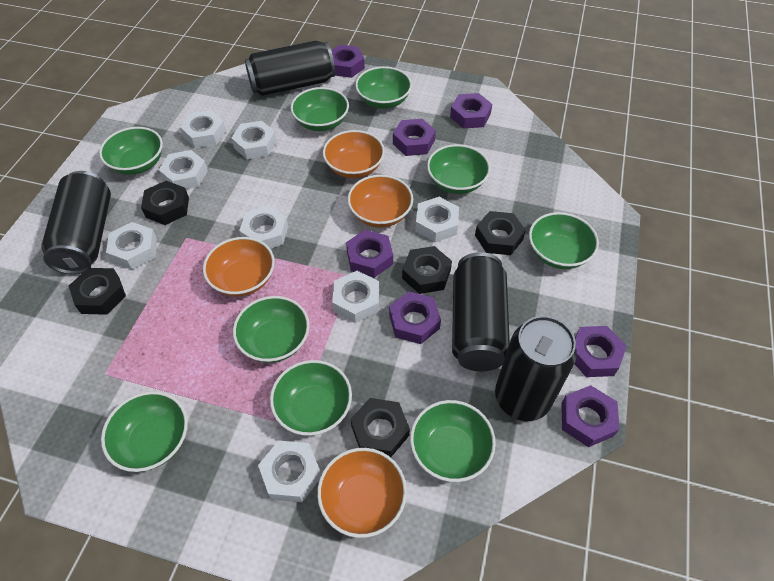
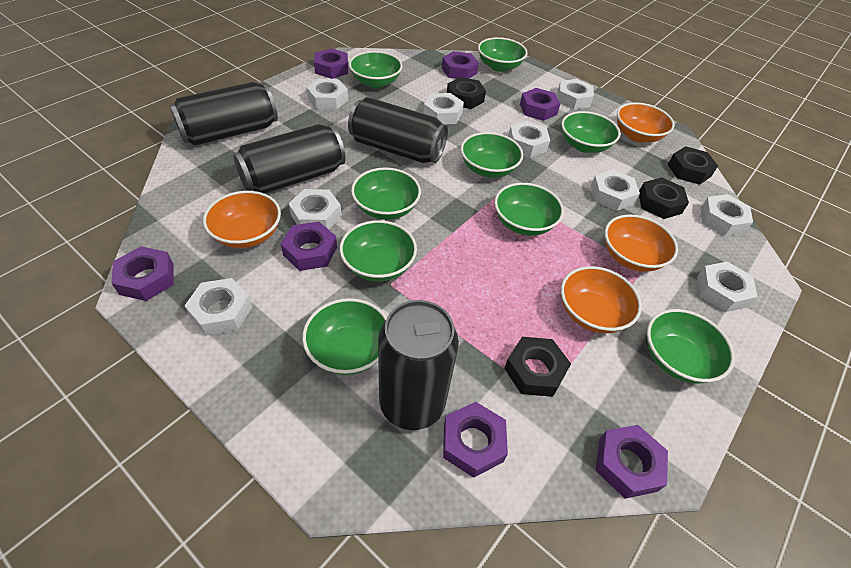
black nut: [69,268,126,315] [141,181,189,225] [351,398,410,457] [402,246,452,294] [475,211,526,255] = 5 -> [447,77,486,109] [504,337,571,397] [639,178,689,219] [668,146,718,185] = 4
white nut: [106,222,157,270] [159,150,208,189] [180,110,226,148] [231,121,277,159] [239,206,288,249] [258,440,321,502] [332,271,379,323] [415,197,459,242] = 8 -> [184,278,253,335] [288,189,342,230] [306,78,348,110] [423,93,464,124] [508,121,550,157] [557,79,594,110] [591,169,640,211] [697,262,758,312] [701,194,753,236] = 9

